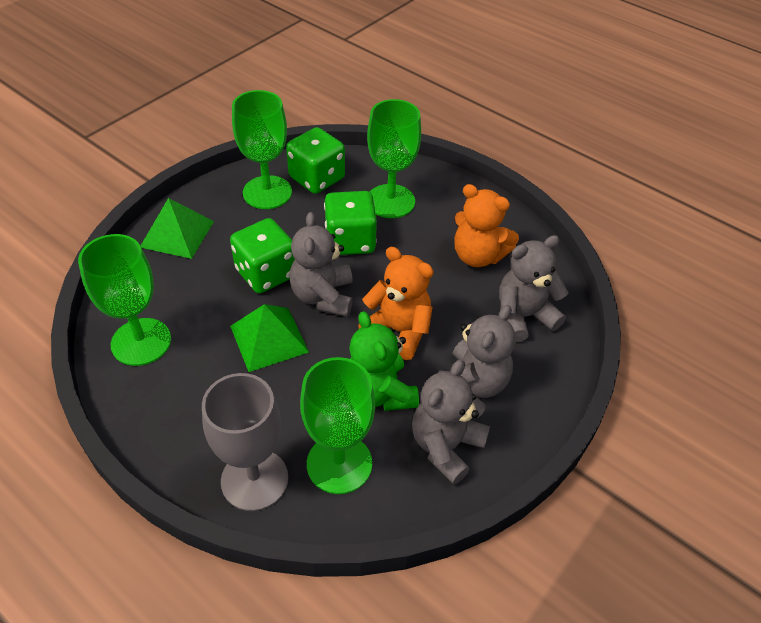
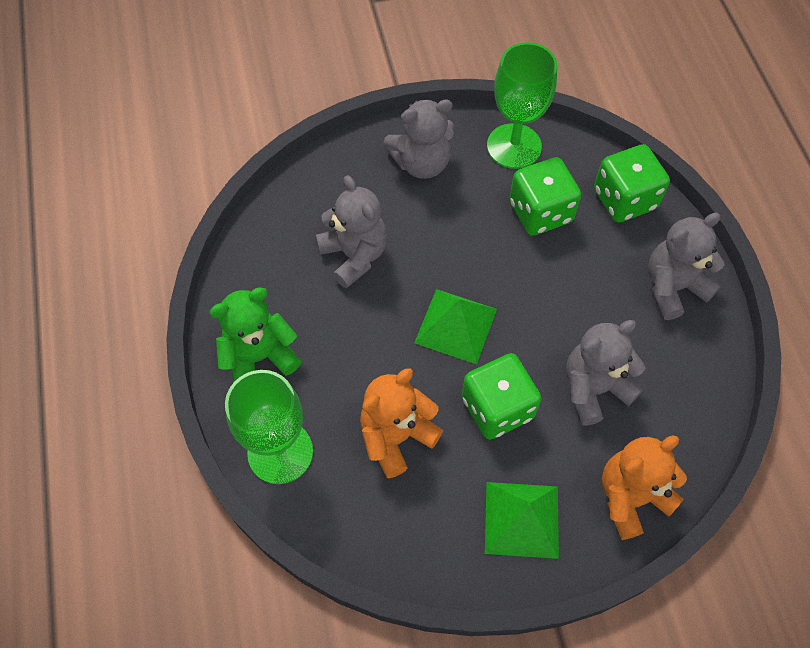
green goblet: [78,234,171,366] [232,90,292,209] [300,357,375,494] [367,99,421,218] = 4 -> [225,370,313,484] [487,42,557,169] = 2
grey goblet: [202,373,288,511] = 1 -> none = 0

